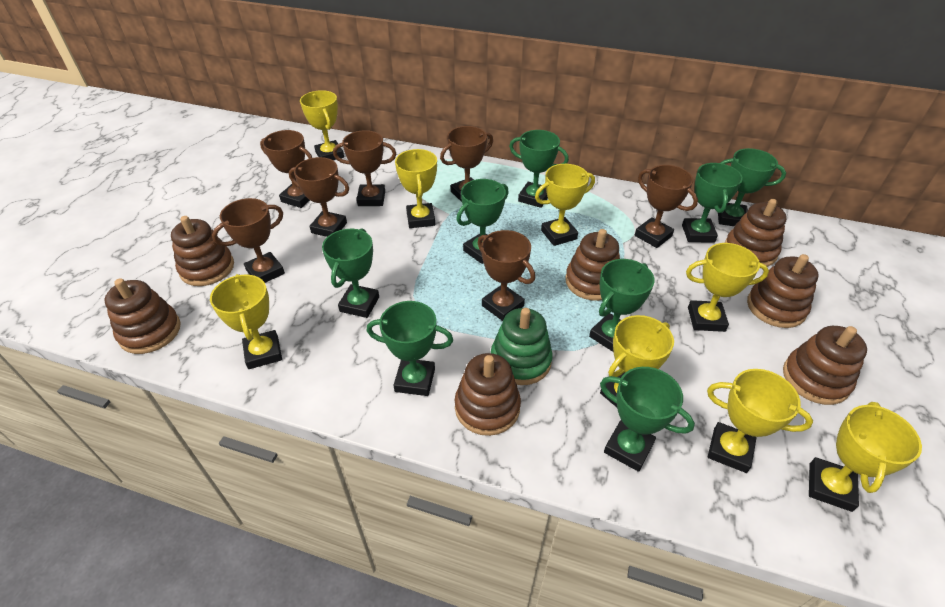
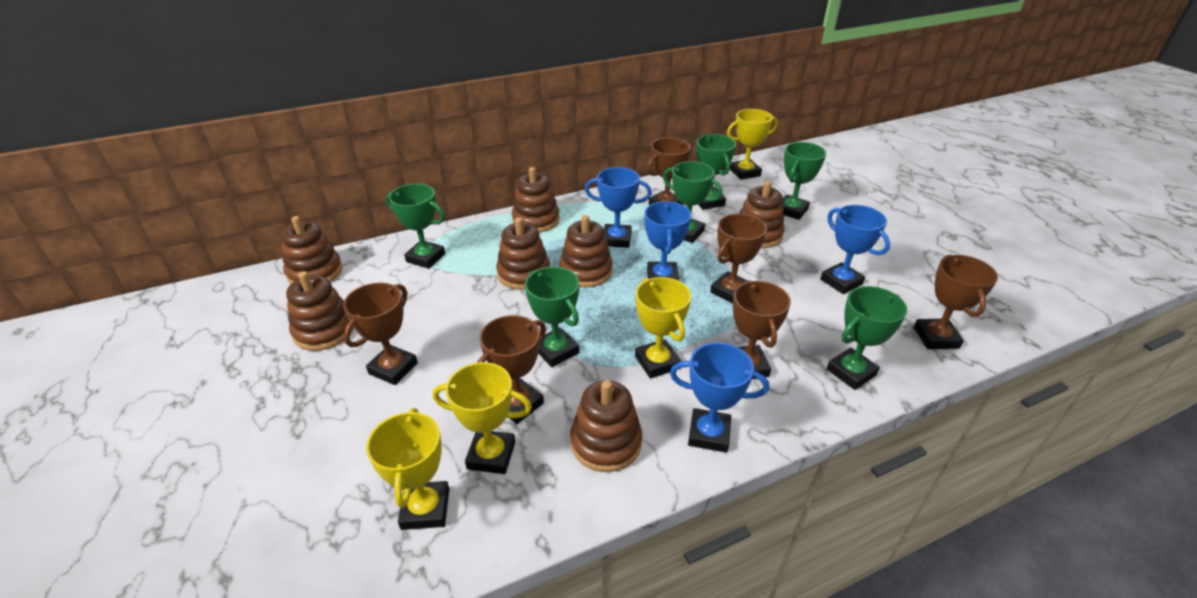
blue trophy: none = 0 -> [585,167,652,248] [644,201,691,281] [670,343,769,453] [820,205,890,294] = 4
brown trophy: [212,198,285,283] [260,130,312,208] [289,157,349,237] [333,130,396,206] [440,126,493,202] [478,230,535,321] [635,165,698,248] = 7 -> [343,283,418,385] [477,315,546,424] [647,137,691,205] [710,213,767,304] [733,280,791,379] [914,255,998,349] = 6
green stacking toy: [491,308,553,385] = 1 -> none = 0
green trophy: [322,228,379,318] [367,301,453,396] [456,179,509,264] [509,130,569,208] [589,259,655,352] [600,367,695,472] [682,163,743,243] [718,148,786,226] = 8 -> [386,183,445,269] [525,267,579,367] [663,161,722,243] [696,134,736,210] [782,142,826,220] [827,286,907,390] = 6
yellow trophy: [210,274,282,369] [300,90,344,160] [395,149,437,228] [535,164,595,246] [600,315,674,407] [686,243,769,332] [707,369,813,473] [809,402,922,512] = 8 -> [366,408,449,530] [433,362,532,474] [635,277,691,378] [727,109,778,180] = 4

